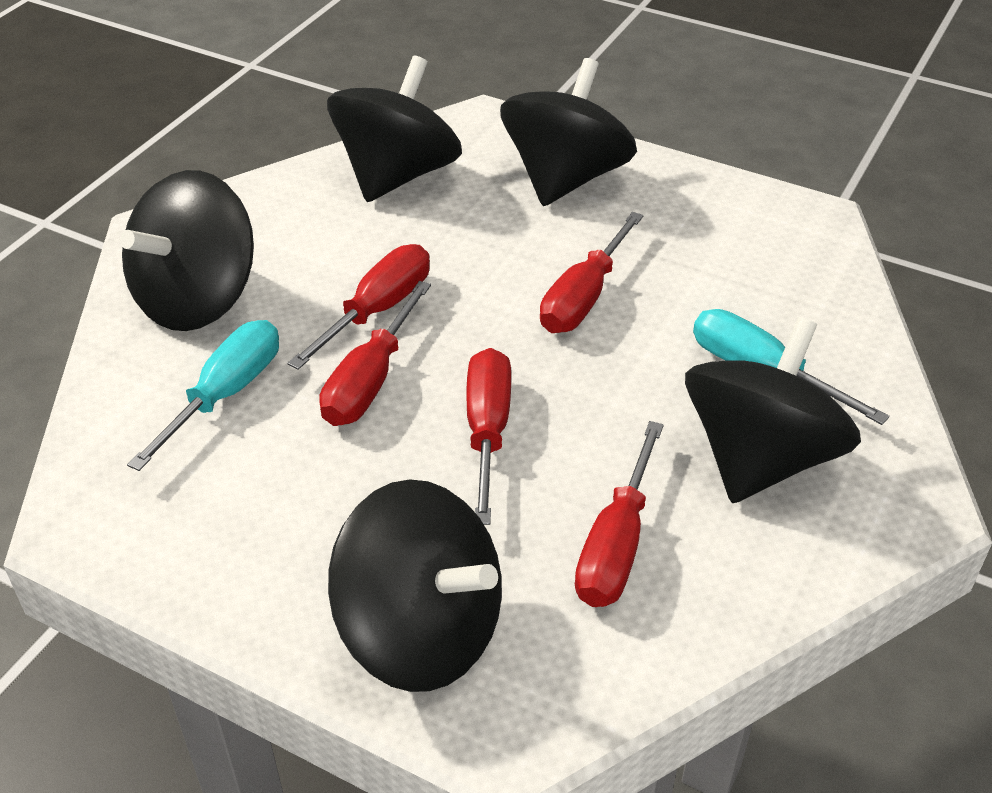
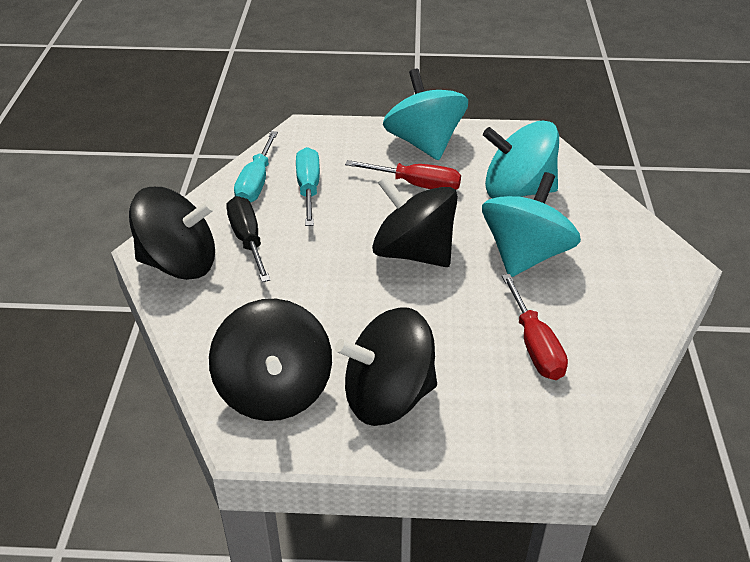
black screwdriver: none = 0 -> [226,196,270,282] = 1
black spinning top: [120,170,254,331] [327,55,462,202] [328,479,502,692] [500,58,637,206] [685,317,861,503] = 5 -> [129,187,215,280] [209,299,332,421] [335,307,437,426] [372,176,458,267] = 4
red screwdriver: [287,244,430,370] [319,281,431,426] [466,348,511,525] [540,212,643,333] [575,421,664,607] = 5 -> [345,160,461,190] [502,274,568,380] = 2
turquoise spinning top: none = 0 -> [383,69,468,160] [482,172,581,277] [483,121,559,199] = 3

